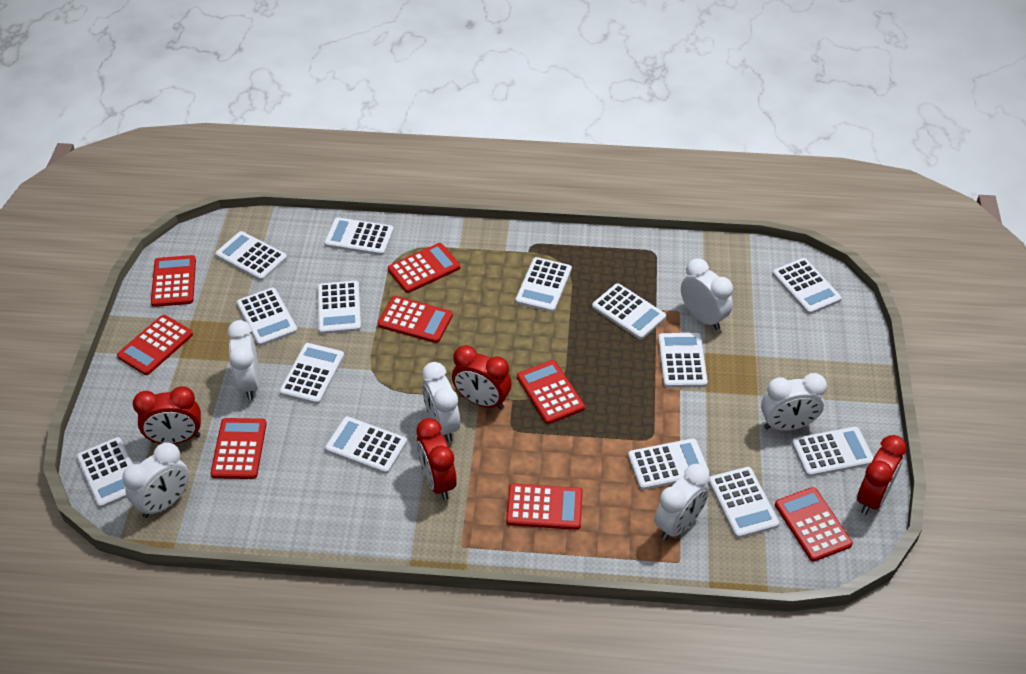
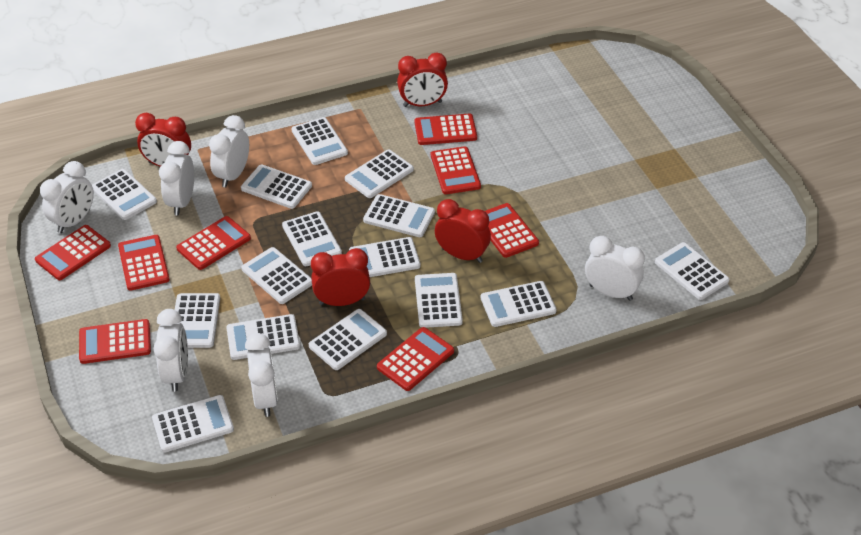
white calculator: [77,437,133,508] [215,231,287,281] [237,288,298,346] [279,343,344,404] [318,281,361,334] [324,217,394,256] [325,416,407,474] [515,257,572,312] [592,283,666,339] [628,438,709,490] [658,333,708,388] [709,467,779,538] [772,258,842,314] [792,427,874,477] = 14 -> [92,169,157,220] [152,395,234,453] [175,293,220,348] [226,314,300,360] [241,164,312,209] [242,247,312,304] [282,211,342,266] [291,117,348,165] [309,309,387,370] [345,149,414,198] [349,237,420,277] [363,194,435,237] [415,273,463,328] [481,281,557,327] [655,242,729,300] = 15

